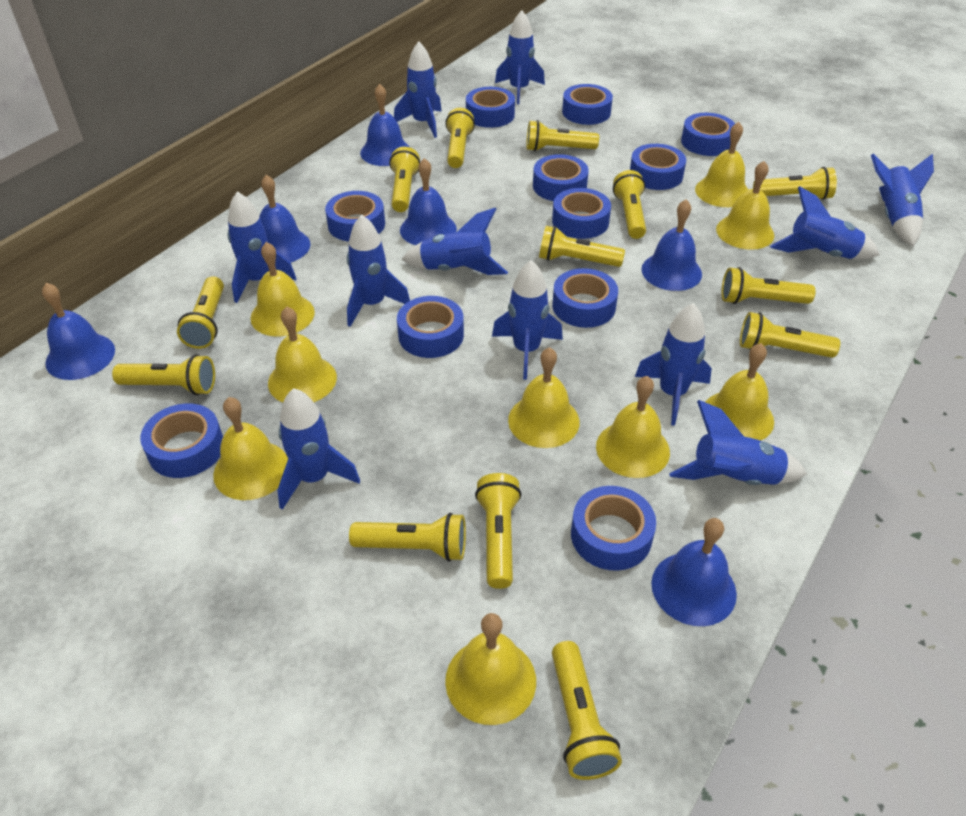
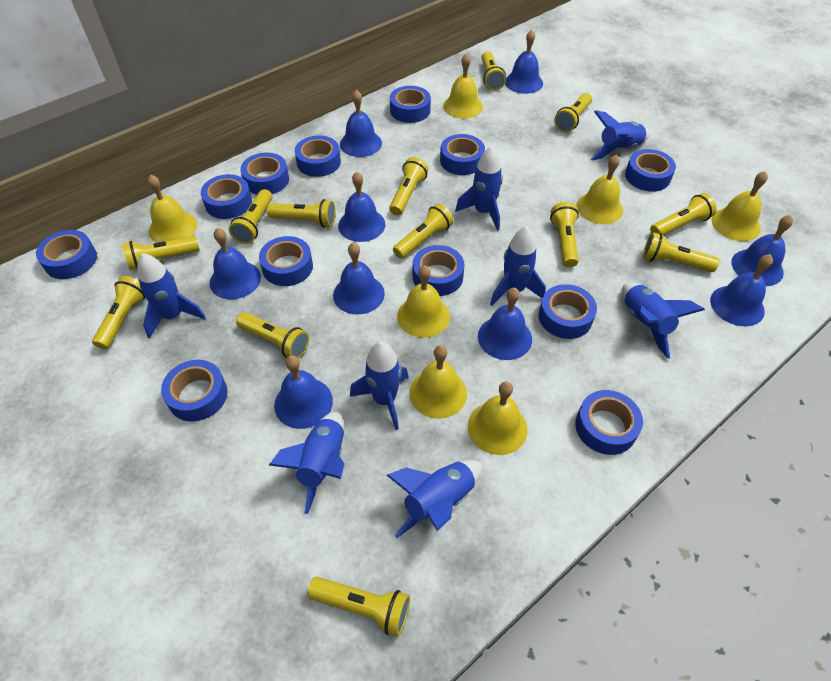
blue bell: [42,283,115,380] [260,175,310,262] [360,84,410,166] [400,158,457,245] [641,199,702,291] [651,518,737,626] = 6 -> [210,228,261,299] [274,355,333,429] [333,243,385,315] [338,172,385,242] [340,90,382,157] [478,288,532,360] [505,30,543,94] [710,254,773,326] [731,215,793,286] = 9
blue rocket: [228,191,296,303] [278,388,360,510] [347,215,410,327] [394,41,442,138] [401,208,508,275] [492,260,563,380] [495,10,545,104] [635,303,712,426] [669,400,807,485] [770,186,880,259] [871,154,934,246] = 11 -> [137,253,206,339] [269,412,345,514] [350,341,409,430] [387,460,483,538] [455,146,503,231] [490,226,546,306] [591,110,650,161] [622,283,705,359] = 8
blue tape: [140,403,223,478] [325,191,385,241] [397,296,464,358] [466,87,515,128] [533,154,589,201] [552,188,611,239] [552,268,618,328] [562,84,613,125] [571,486,656,571] [630,144,686,190] [681,113,735,156] = 11 -> [36,230,97,279] [161,360,228,422] [201,174,252,219] [240,153,289,195] [259,236,313,286] [295,136,341,177] [390,86,431,123] [412,245,465,296] [440,134,485,175] [539,284,597,339] [575,390,643,455] [625,149,676,192] = 12
yellow bell: [213,397,288,500] [250,242,315,337] [268,306,337,402] [445,613,536,725] [508,347,580,448] [596,376,670,478] [695,122,748,207] [705,343,774,441] [716,161,774,250] = 9 -> [148,175,197,243] [397,265,450,338] [409,345,467,419] [443,53,483,119] [468,381,528,455] [576,154,623,224] [711,171,768,241] = 7

